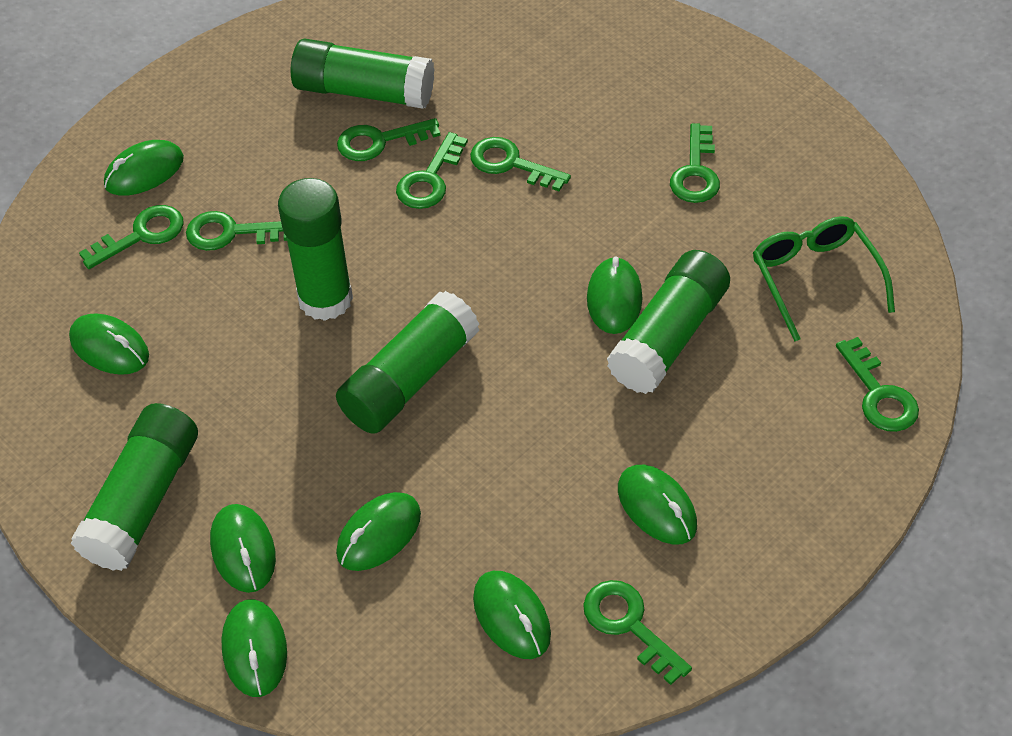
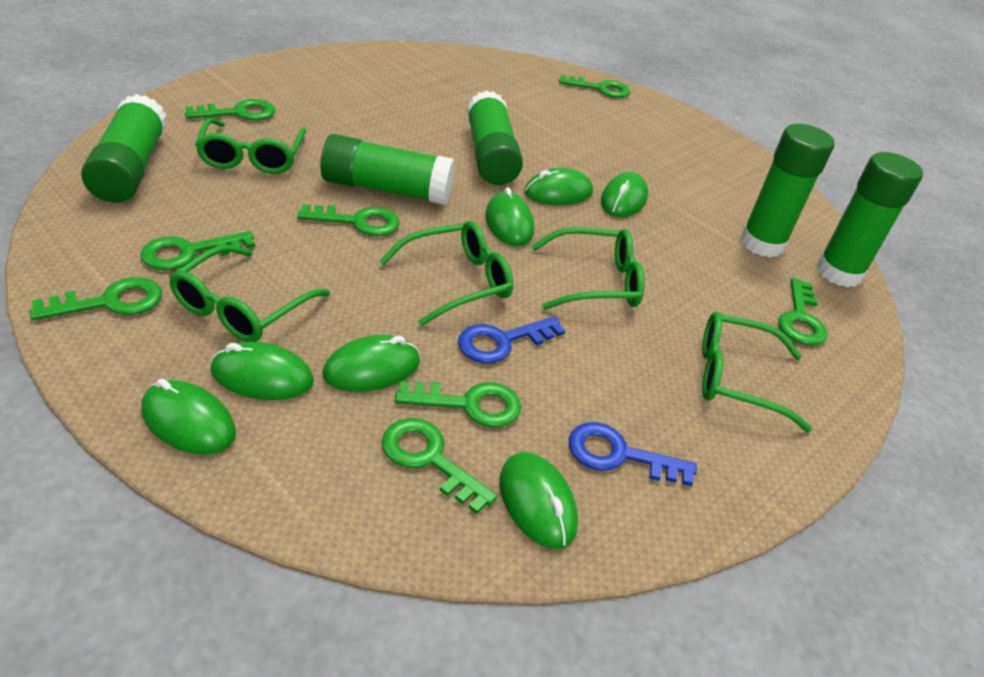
blue key: none = 0 -> [458,316,565,363] [569,422,697,486] = 2
green glasses: [753,216,895,341] = 1 -> [169,245,330,342] [195,118,306,174] [379,221,513,326] [531,227,645,310] [702,312,812,432] = 5
green mouse: [69,313,149,375] [104,140,184,196] [210,504,276,593] [221,599,287,697] [336,492,421,571] [473,571,551,659] [587,256,642,334] [618,465,697,545] = 8 -> [141,379,236,455] [211,341,314,400] [322,335,420,392] [485,187,534,246] [500,452,578,549] [524,168,593,205] [601,172,648,217] = 7

